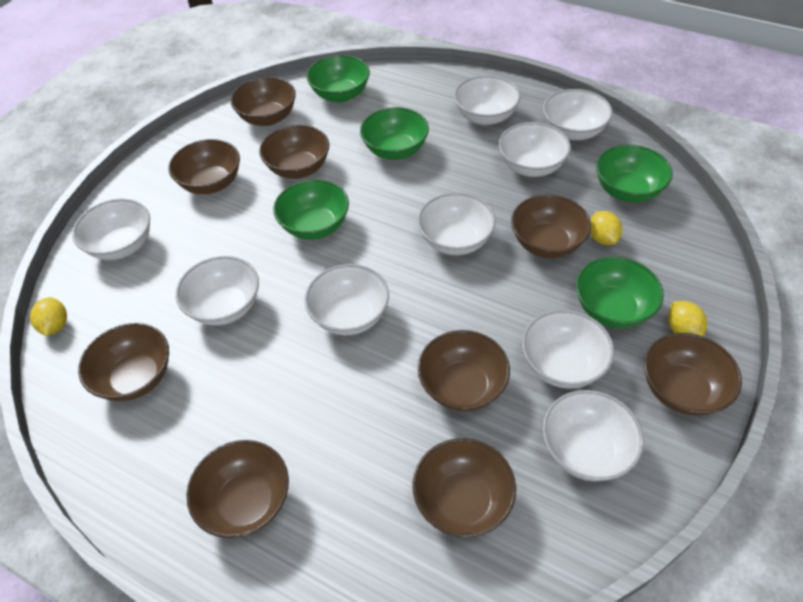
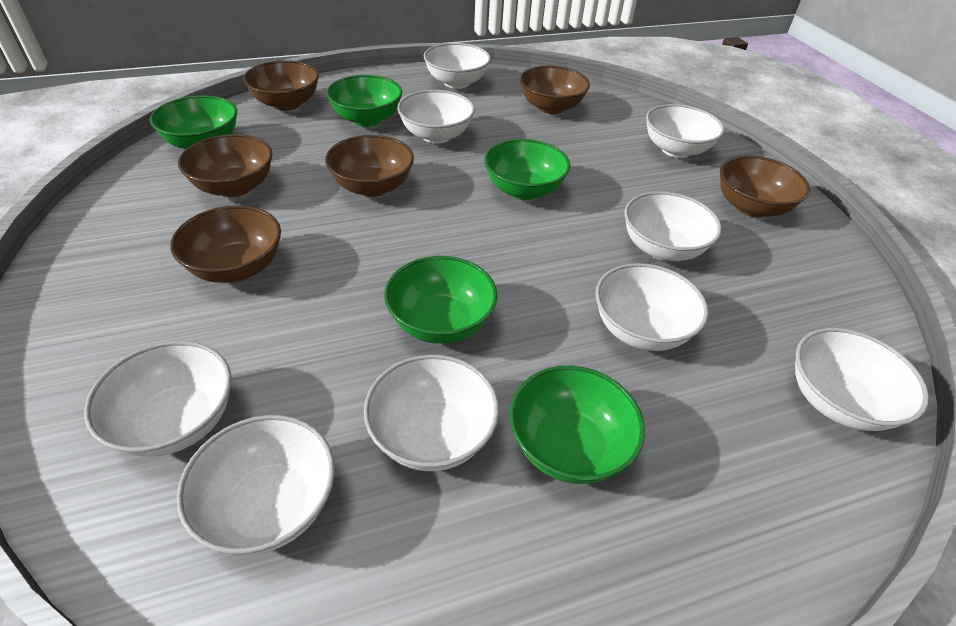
brown bowl: [78,323,169,401] [169,139,240,194] [186,440,289,538] [231,77,296,126] [259,125,329,179] [413,438,516,537] [418,330,510,412] [511,195,591,258] [644,333,742,416] = 9 -> [170,205,281,283] [178,134,273,197] [243,60,319,111] [325,135,414,197] [519,66,590,114] [720,155,810,217] = 6
yellow lemon: [30,297,67,336] [590,211,622,245] [668,301,707,337] = 3 -> none = 0

